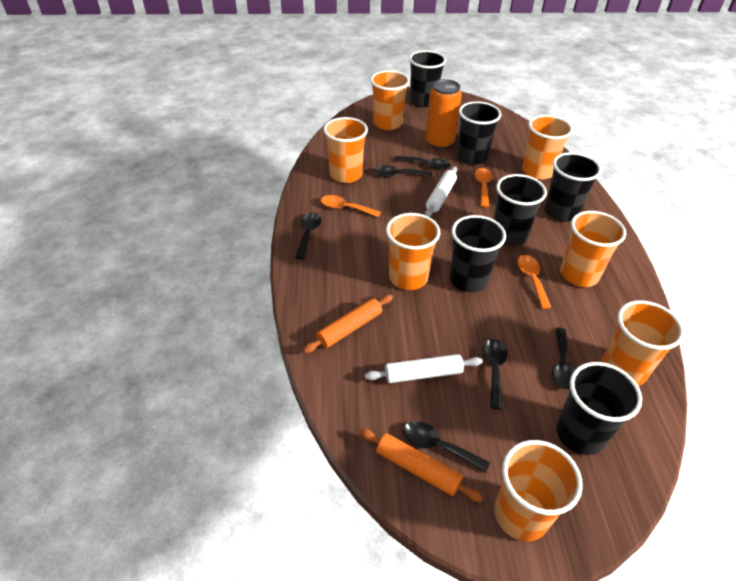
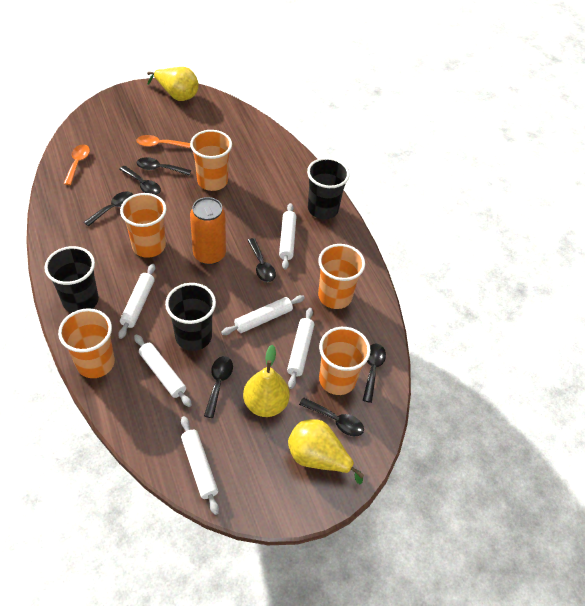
black cup: [409,50,446,107] [450,215,506,292] [457,101,501,165] [494,174,547,246] [545,152,602,222] [556,362,642,455] = 6 -> [45,246,99,313] [165,283,216,351] [307,158,350,219] = 3
black spoon: [295,212,321,259] [374,165,432,177] [394,156,450,170] [403,421,490,473] [482,339,507,410] [552,328,575,390] = 6 -> [84,191,133,227] [119,166,161,195] [136,157,191,175] [204,356,233,418] [247,238,276,282] [299,397,364,436] [363,344,386,403] = 7
orange cup: [323,117,368,183] [370,70,410,130] [386,213,440,290] [494,440,583,541] [522,115,573,180] [560,211,626,287] [601,300,684,386] = 7 -> [58,308,115,378] [120,193,167,258] [190,130,232,191] [318,244,365,309] [319,327,371,395] = 5
orange rolling pin: [303,294,393,353] [359,429,483,502] = 2 -> none = 0
orange spoon: [321,195,381,218] [474,168,493,207] [517,255,551,309] = 3 -> [63,144,90,185] [137,135,190,148] = 2
white rolling pin: [364,354,483,383] [425,166,457,217] = 2 -> [118,264,155,339] [134,335,192,407] [181,416,219,515] [221,295,305,335] [279,203,296,270] [287,308,314,389] = 6
yellow pear: none = 0 -> [147,67,199,101] [243,345,290,417] [288,419,364,484] = 3

